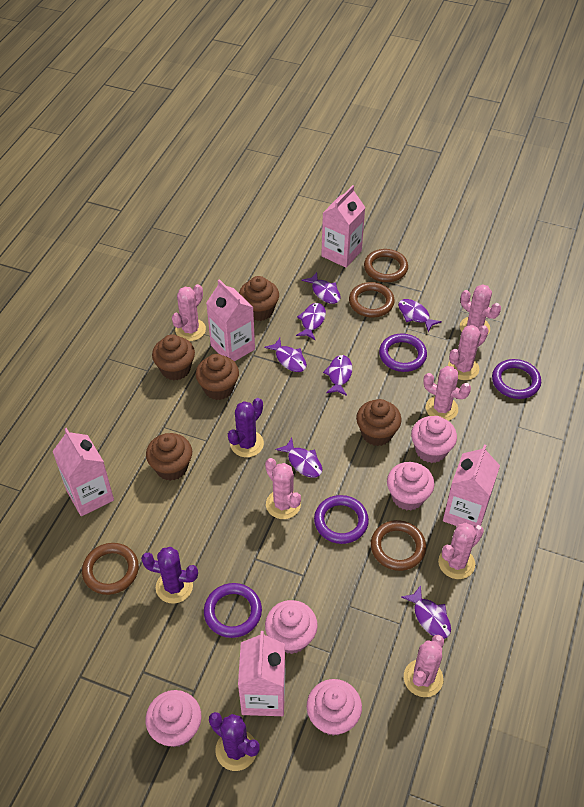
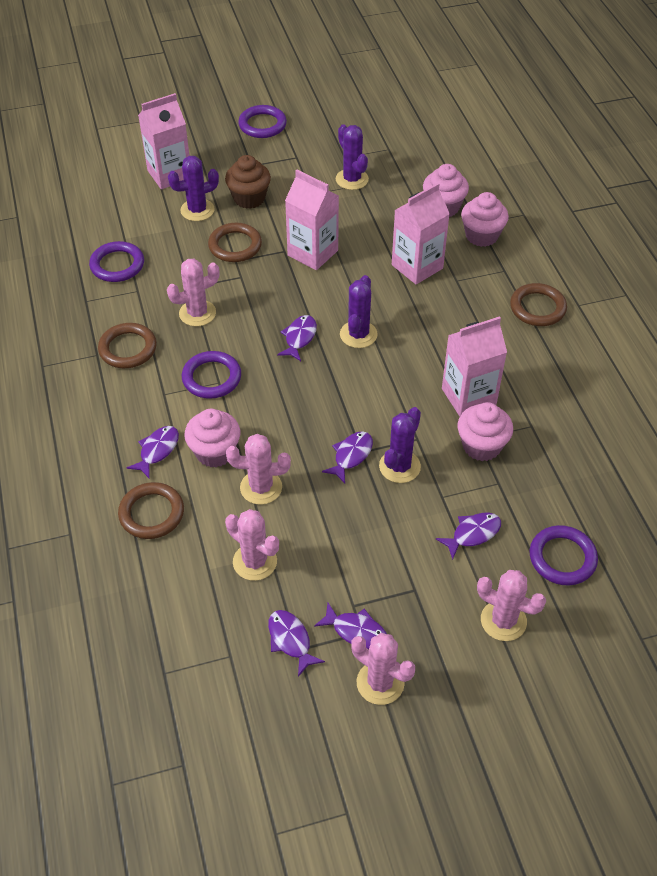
brown cupcake: [146,433,192,481] [152,334,195,381] [196,354,239,400] [239,276,279,321] [356,399,402,446] = 5 -> [225,155,271,209] = 1
pink cactus: [172,284,206,341] [265,458,301,519] [404,635,444,697] [423,366,471,421] [438,522,484,579] [448,325,488,380] [460,284,501,334] = 7 -> [167,259,219,326] [225,509,279,581] [226,434,291,505] [351,633,415,705] [477,570,546,641] = 5
pink carton: [52,428,114,516] [206,279,255,362] [238,631,285,716] [321,185,366,268] [443,444,500,526] = 5 -> [138,93,189,189] [285,170,339,270] [392,183,450,285] [442,316,507,416] = 4
pink cupcake: [146,690,201,747] [265,600,318,654] [307,679,362,736] [387,462,434,510] [411,416,457,463] = 5 -> [184,409,240,467] [423,164,469,217] [458,402,513,461] [461,192,509,247] = 4
purple cactus: [141,547,198,604] [209,712,260,771] [228,398,264,457] = 3 -> [168,156,219,221] [336,124,369,190] [340,275,378,348] [379,407,421,483] = 4
purple fish: [264,338,307,372] [275,438,322,478] [296,303,326,340] [302,272,341,304] [323,355,352,396] [398,299,442,332] [401,585,451,639] = 7 -> [127,426,179,479] [268,610,325,677] [277,315,317,361] [314,603,387,649] [322,431,373,483] [436,513,501,560] = 6

